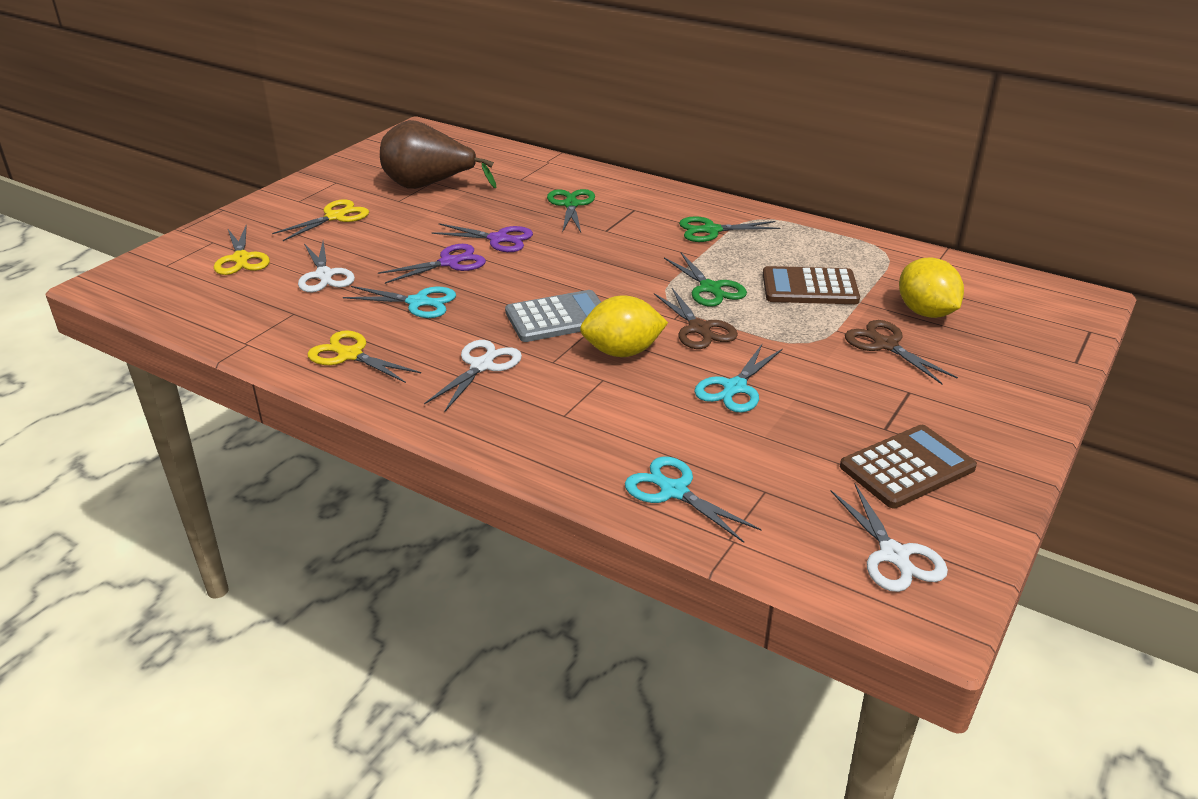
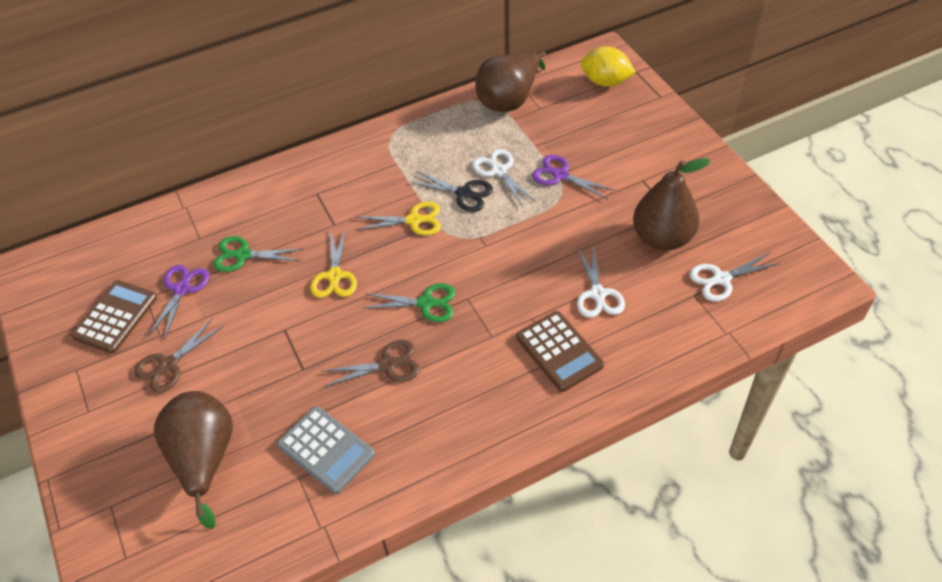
black scissors: none = 0 -> [410,171,493,212] = 1
brown pear: [380,120,497,189] = 1 -> [154,391,233,529] [475,51,546,112] [633,158,711,251] = 3
green scissors: [547,189,595,232] [664,253,747,307] [679,216,780,242] = 3 -> [213,236,303,272] [363,283,455,322] = 2
turquoise scissors: [343,286,456,318] [625,456,762,543] [694,344,783,413] = 3 -> none = 0
yellow lemon: [580,295,668,357] [899,257,964,318] = 2 -> [580,46,636,87] = 1
yellow scissors: [214,225,270,275] [272,199,369,241] [308,330,421,383] = 3 -> [311,229,357,298] [355,202,441,236] = 2

